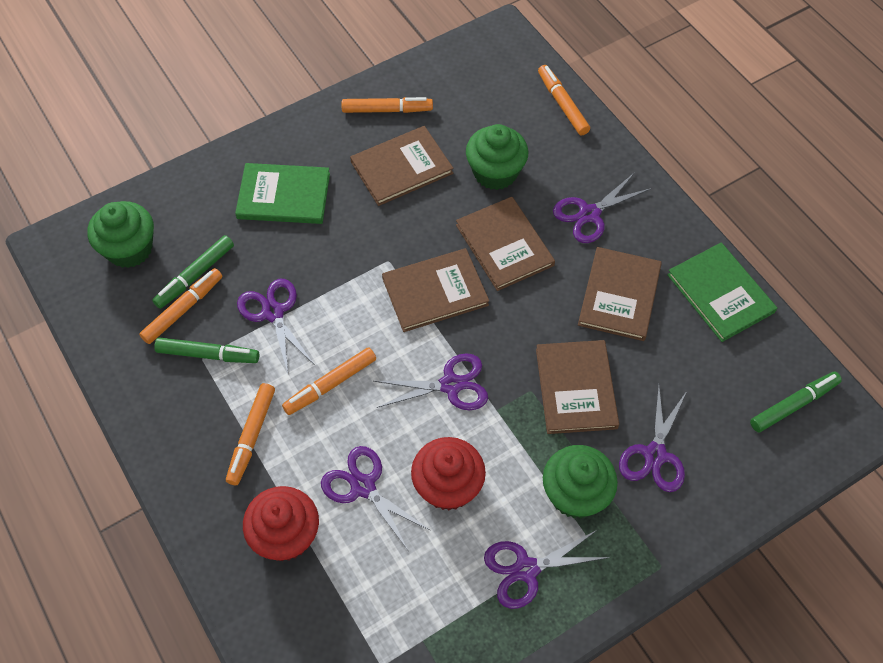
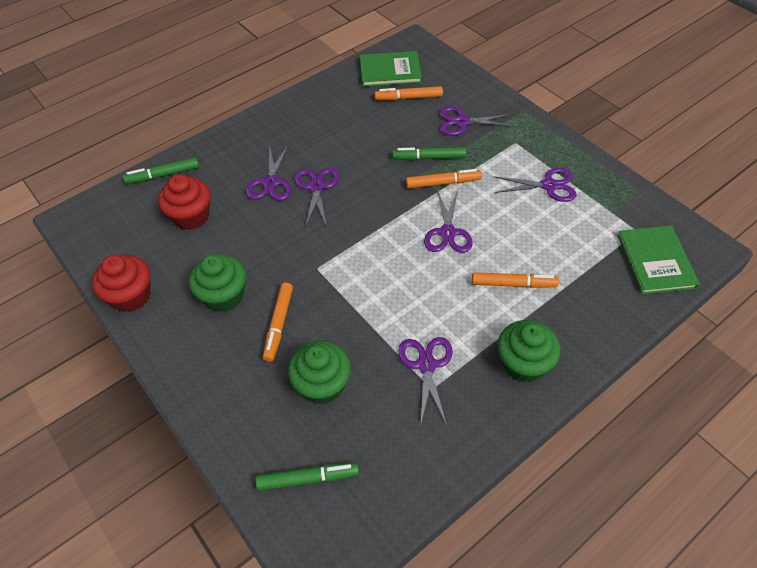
brown book: [350,126,453,206] [382,248,489,332] [456,197,555,291] [536,340,619,434] [578,247,662,341] = 5 -> none = 0
orange marker: [139,268,222,344] [226,383,275,485] [282,347,376,415] [341,97,433,113] [538,65,590,135] = 5 -> [263,283,293,362] [375,86,443,100] [406,169,482,189] [472,272,559,288] = 4

